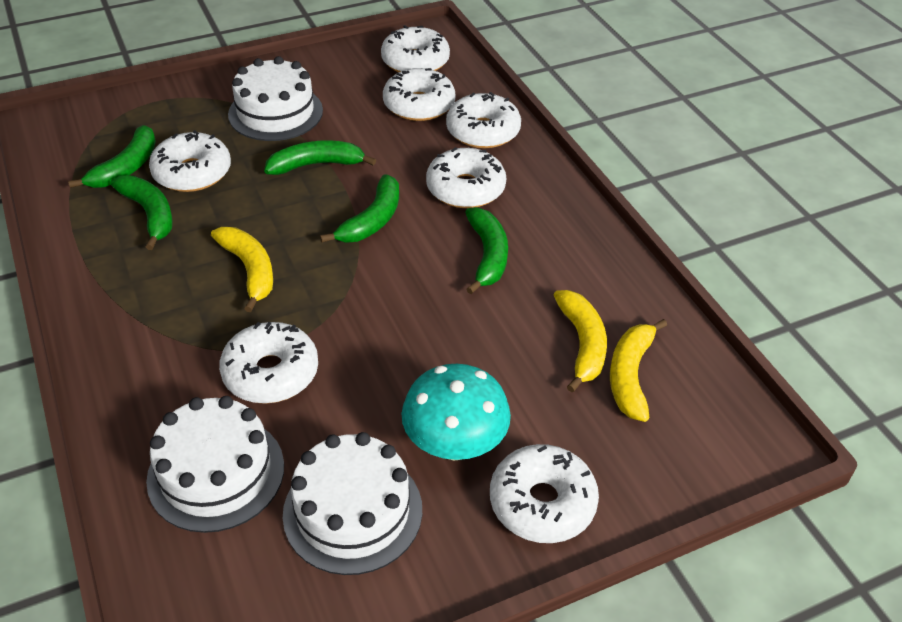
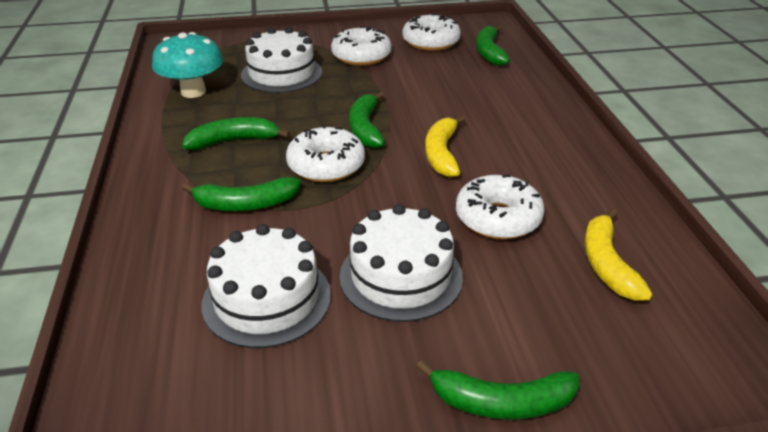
white donut: [149,130,231,192] [219,322,318,404] [381,25,450,73] [383,68,455,121] [426,147,506,208] [446,92,521,149] [490,444,599,543] = 7 -> [286,124,365,182] [331,26,392,66] [403,14,461,51] [456,174,545,239] = 4
yellow banana: [211,227,273,312] [554,290,607,392] [610,319,667,422] = 3 -> [425,115,465,177] [584,209,653,301] = 2

